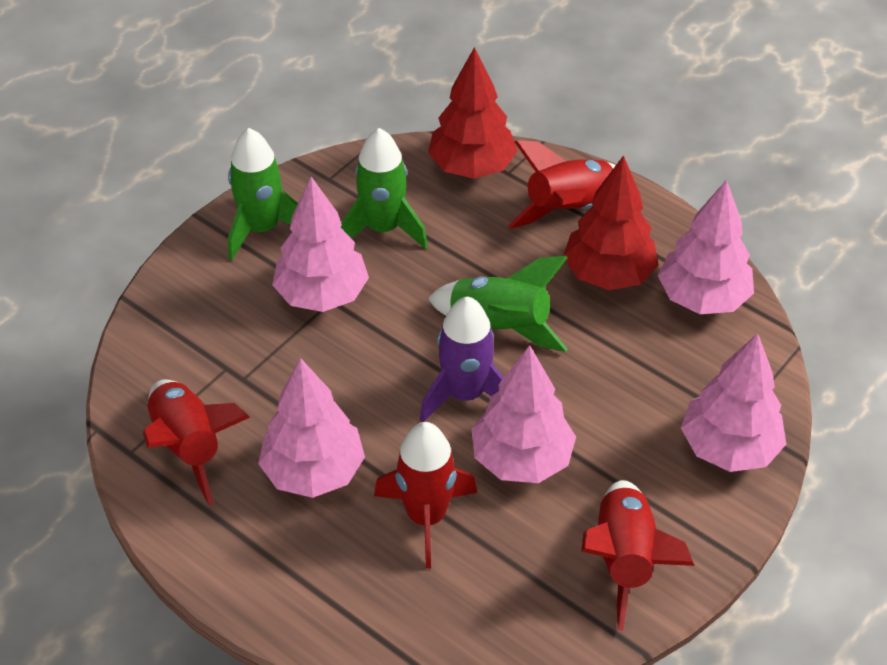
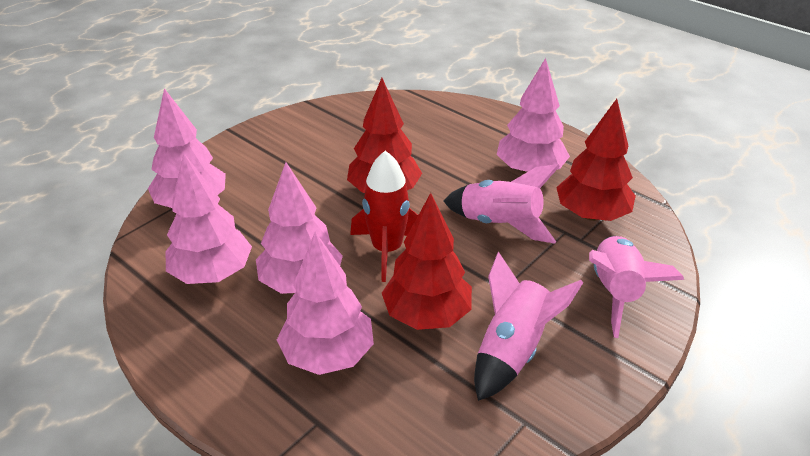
green rocket: [228,128,298,260] [341,128,428,249] [428,256,568,352] = 3 -> none = 0
pink rocket: none = 0 -> [443,164,560,244] [474,252,584,401] [589,236,684,338] = 3
purple rocket: [420,297,504,422] = 1 -> none = 0
red rocket: [143,379,250,505] [374,422,477,569] [508,140,616,229] [581,480,695,631] = 4 -> [350,151,418,282] = 1
red tree: [428,47,518,179] [563,155,659,290] = 2 -> [347,78,422,193] [382,193,472,330] [556,99,636,221] = 3

